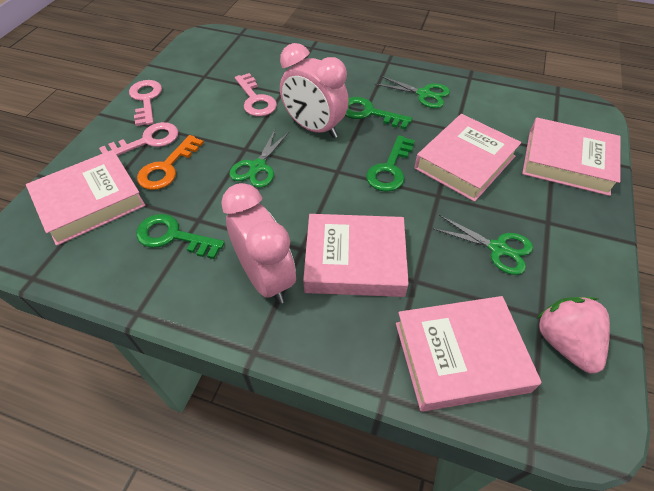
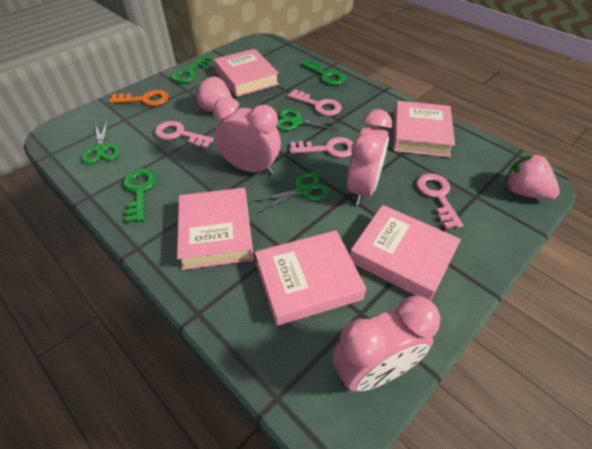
pink clock: [221,183,296,304] [280,43,349,138] = 2 -> [213,97,281,175] [332,296,441,392] [347,109,392,206] = 3
pink key: [99,122,178,156] [129,80,162,126] [235,73,277,116] = 3 -> [155,121,214,148] [287,89,342,116] [290,137,353,158] [416,173,463,229] = 4
pink strawberry: [537,297,610,374] = 1 -> [196,76,232,112] [506,154,560,200] = 2

